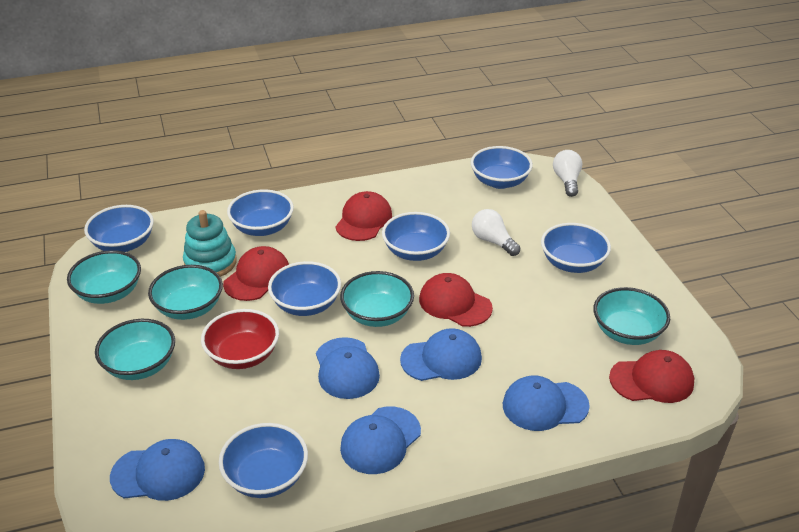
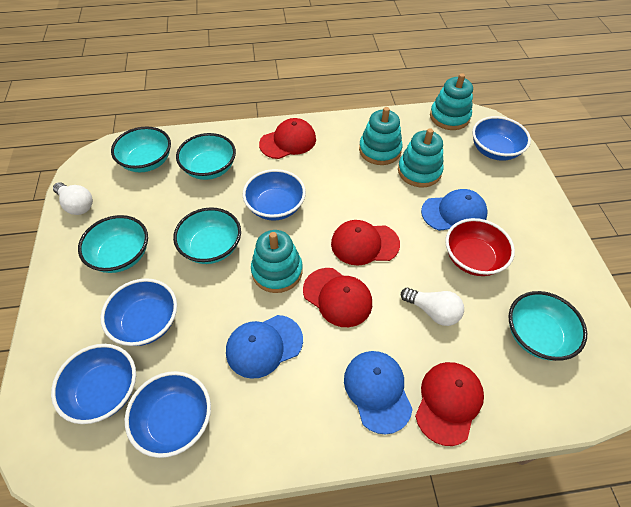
blue bowl: [84,205,154,252] [219,423,308,498] [227,190,294,236] [268,261,341,316] [382,212,450,261] [471,146,533,189] [541,223,611,273] = 7 -> [51,344,136,424] [100,278,177,346] [125,371,211,458] [243,169,306,220] [472,116,531,161] = 5
blue cap: [110,439,205,501] [316,337,380,399] [340,407,421,474] [400,328,482,381] [503,375,590,431] = 5 -> [226,315,303,379] [344,351,413,435] [421,189,488,231] = 3
turquoise stacking toy: [183,210,237,277] = 1 -> [251,230,303,293] [359,107,403,165] [398,128,444,187] [430,73,473,130] = 4

